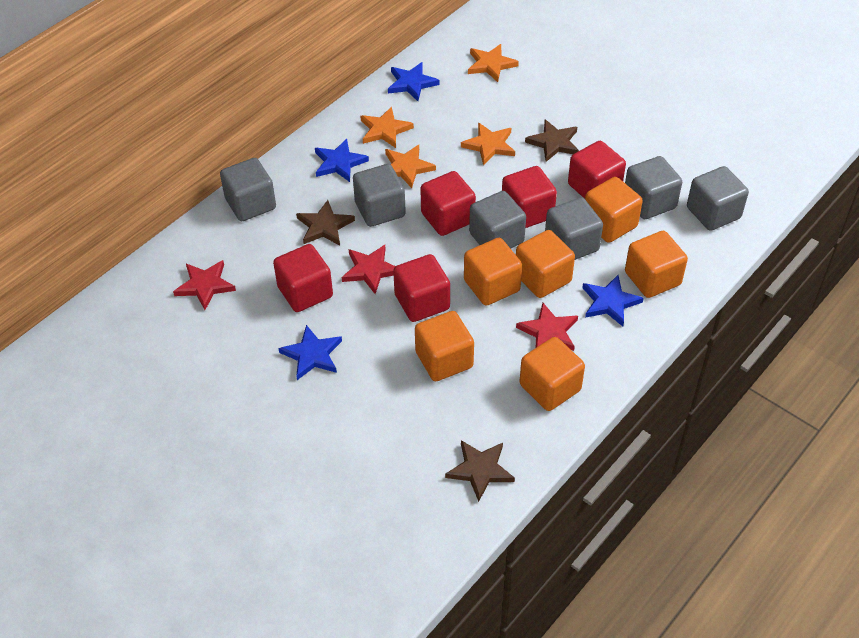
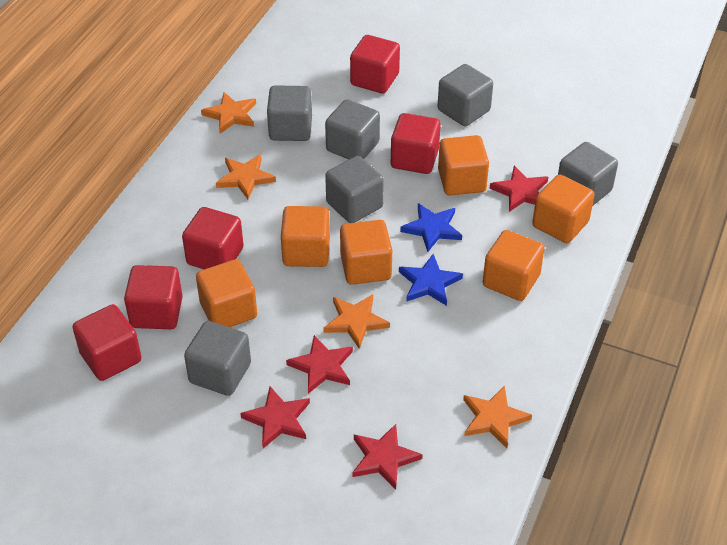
blue star: [278,325,342,380] [315,139,369,182] [388,62,440,101] [582,275,644,327] = 4 -> [399,254,463,306] [400,203,462,252] = 2
brown star: [296,200,355,245] [445,440,515,502] [525,120,579,162] = 3 -> none = 0
red star: [173,260,236,310] [341,245,396,294] [516,303,578,351] = 3 -> [240,386,310,448] [286,335,353,394] [352,424,423,490] [489,166,548,212] = 4

